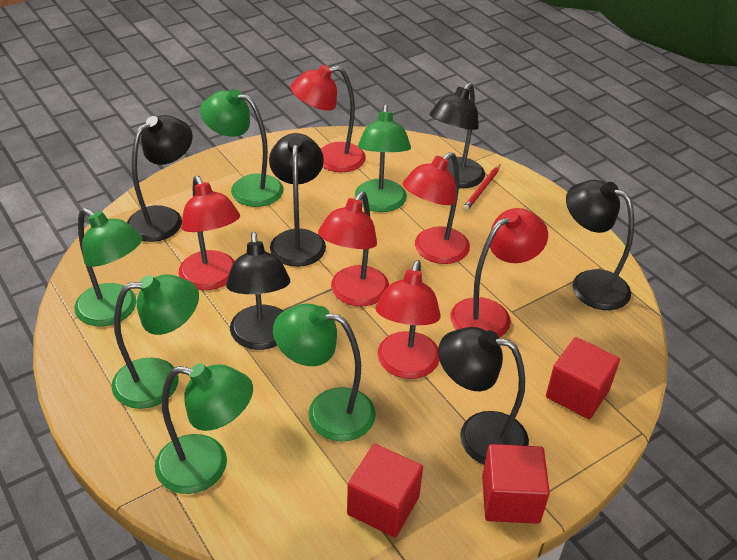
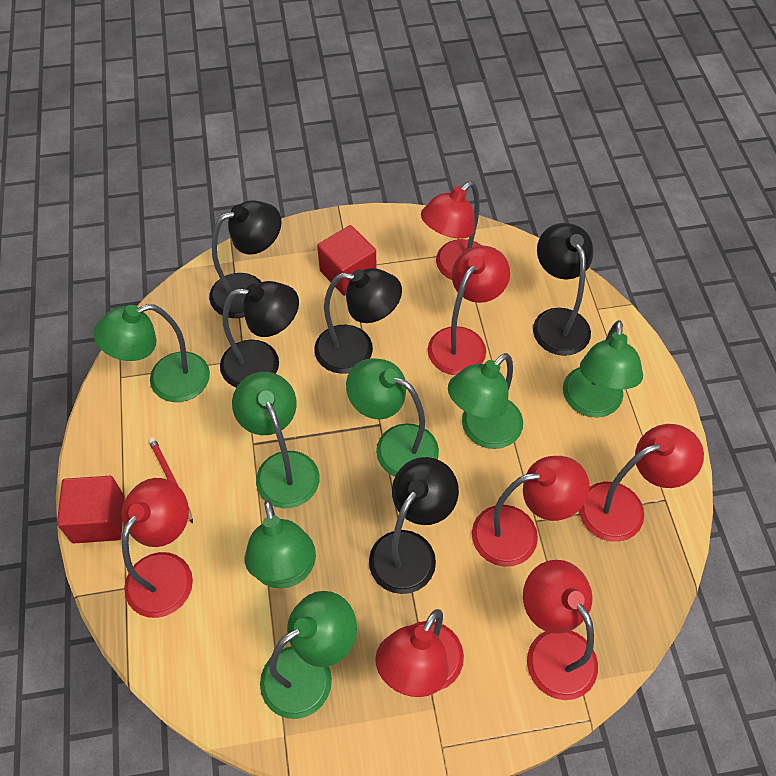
black lamp: [127,115,193,242] [226,232,290,350] [269,133,326,267] [429,83,485,188] [438,327,529,465] [566,180,634,310] = 6 -> [209,200,282,318] [220,281,299,387] [314,268,402,374] [369,457,459,594] [533,223,593,356] = 5
green lamp: [74,208,143,326] [112,274,199,409] [155,363,253,494] [200,89,283,207] [273,304,376,442] [355,104,411,212] = 6 -> [93,304,210,402] [232,372,320,508] [245,499,316,589] [260,591,357,719] [346,358,439,477] [448,353,523,449] [563,320,643,417] = 7
red cube: [347,444,423,537] [482,444,550,524] [546,337,620,419] = 3 -> [57,476,125,543] [317,225,377,296] = 2
red lamp: [179,176,240,290] [290,65,366,172] [318,192,389,306] [376,260,441,379] [403,152,470,264] [450,208,548,338] = 6 -> [122,478,193,618] [375,609,464,697] [421,181,482,280] [428,245,510,375] [472,456,589,567] [523,560,598,700] [579,424,704,542] = 7

